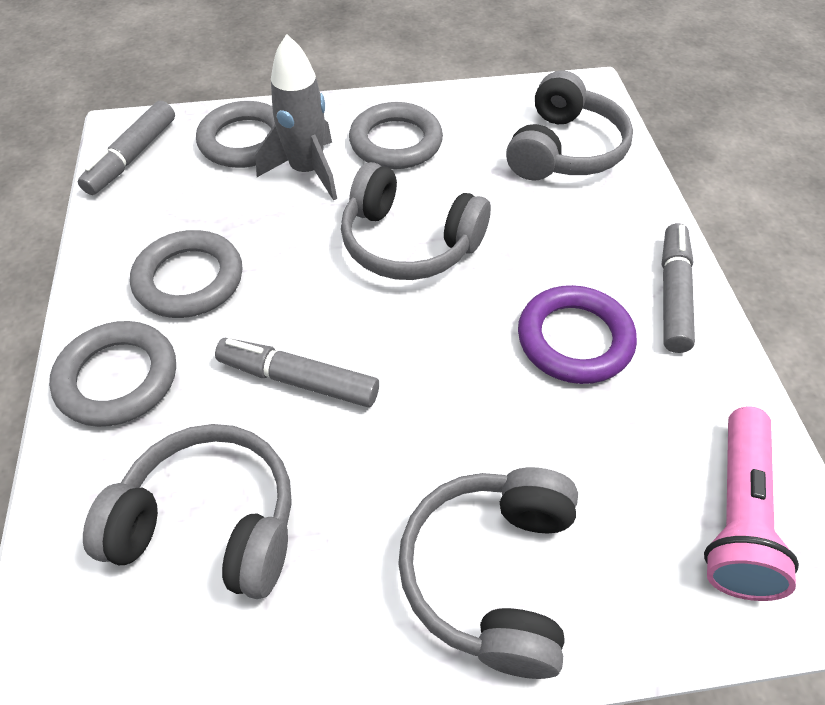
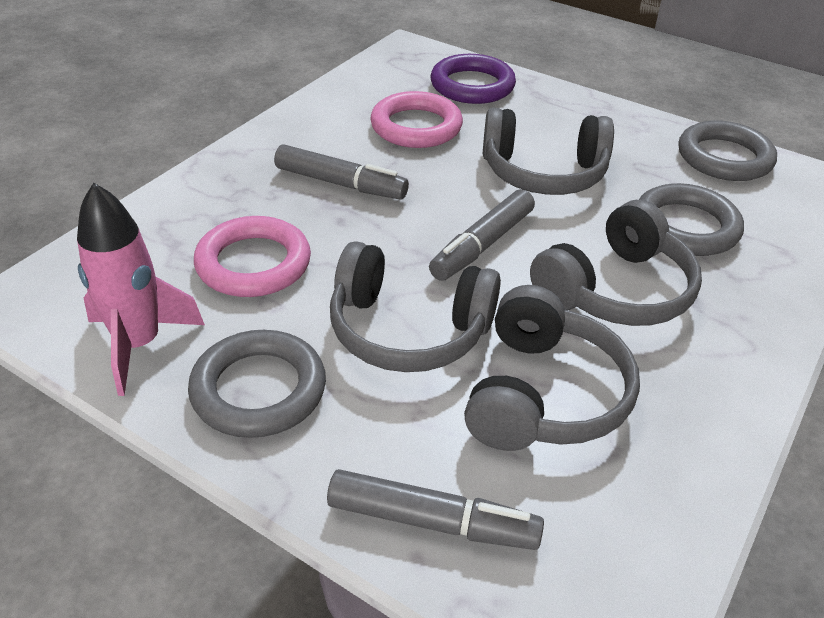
grey ring: [49,321,176,427] [130,230,242,318] [196,101,275,168] [349,102,443,169] = 4 -> [188,330,326,438] [639,183,744,256] [679,121,777,181] = 3
grey rocket: [255,34,337,201] = 1 -> none = 0
pink flashlight: [704,406,799,601] = 1 -> none = 0
pink ring: none = 0 -> [194,216,311,297] [370,91,463,148] = 2
pink rocket: none = 0 -> [77,183,205,396] = 1

